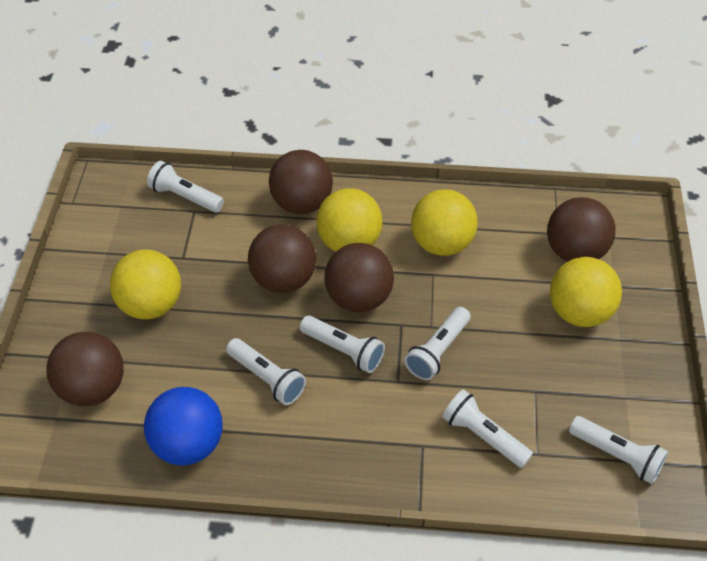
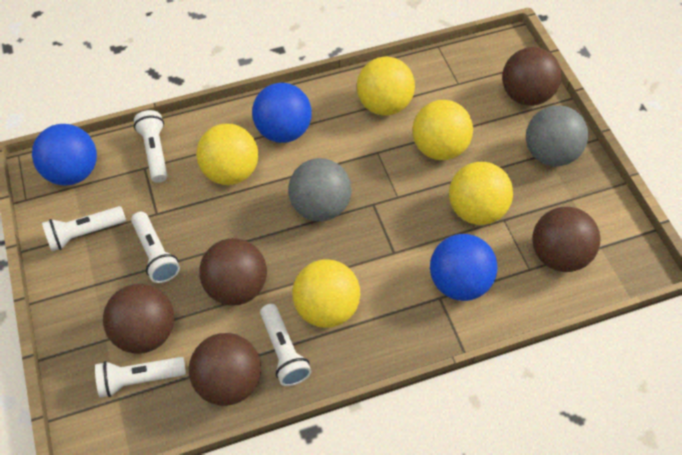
blue ball: [144,387,223,465] = 1 -> [32,124,97,186] [252,83,312,143] [430,234,498,301] = 3
grey ball: none = 0 -> [288,158,352,222] [526,105,588,166] = 2
white flashlight: [147,161,224,213] [226,338,306,405] [300,315,385,373] [404,307,471,380] [442,389,533,468] [569,416,668,484] = 6 -> [42,206,126,251] [95,357,186,398] [131,212,180,283] [134,110,167,183] [260,304,311,386] = 5
yellow ball: [110,250,181,319] [316,188,383,251] [411,189,478,256] [550,257,622,327] = 4 -> [196,124,258,185] [292,259,360,328] [357,57,415,116] [412,100,473,160] [449,162,513,225] = 5

